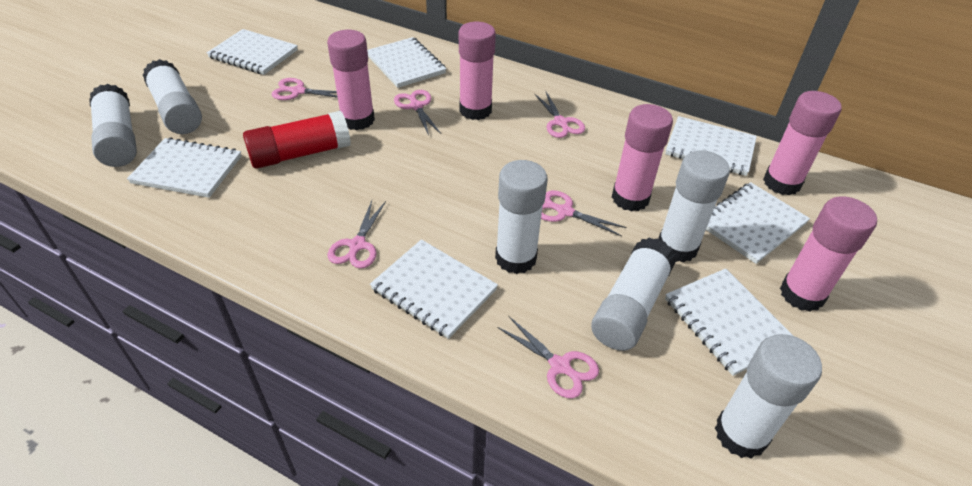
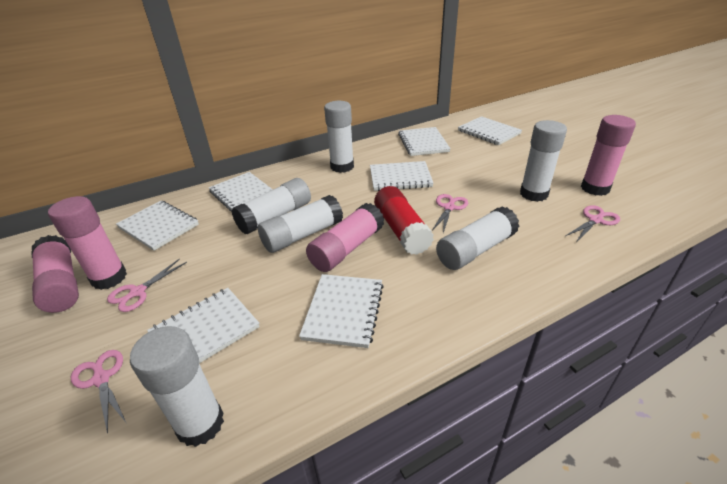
pink glue stick: [327,30,375,130] [459,22,496,120] [612,104,673,212] [763,91,842,196] [780,196,877,312] = 5 -> [31,235,79,313] [48,196,127,290] [306,203,384,272] [581,115,636,196] = 4
pink scissors: [272,78,338,100] [328,201,386,269] [394,90,441,136] [497,317,599,398] [534,92,585,138] [541,190,627,237] = 6 -> [71,350,126,434] [107,258,187,312] [432,194,468,233] [566,205,620,242] = 4

